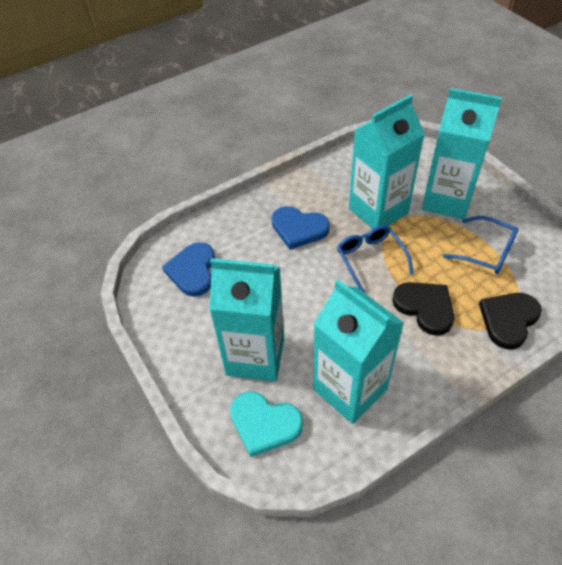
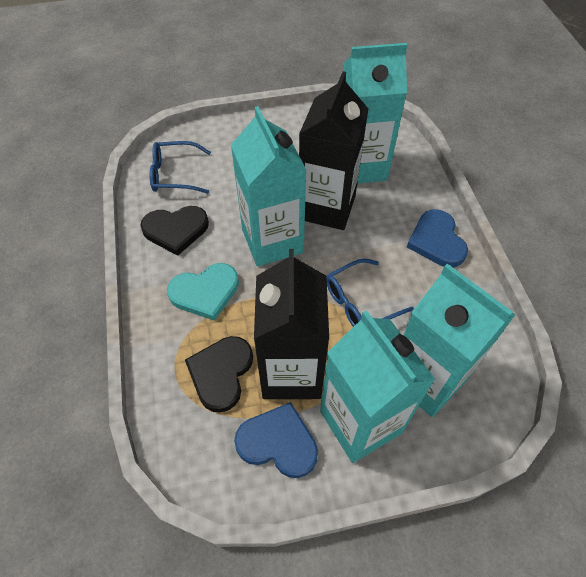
black carton: none = 0 -> [254,249,329,399] [299,71,368,230] = 2

